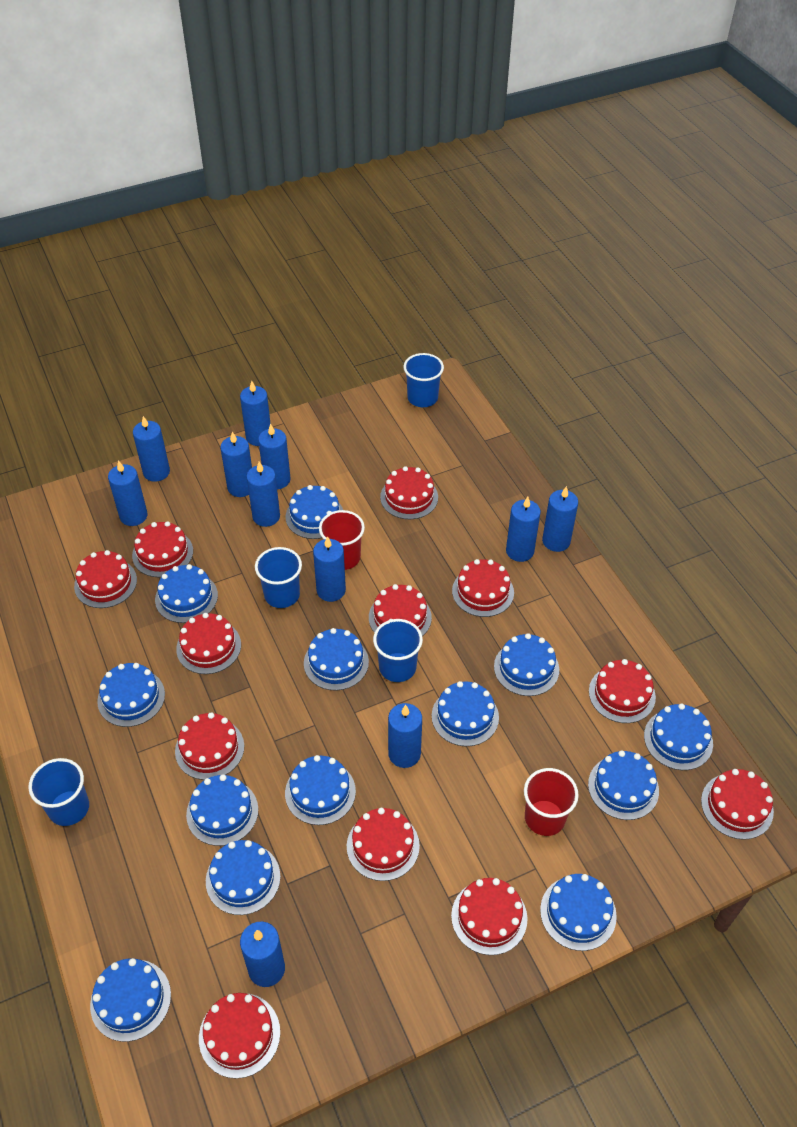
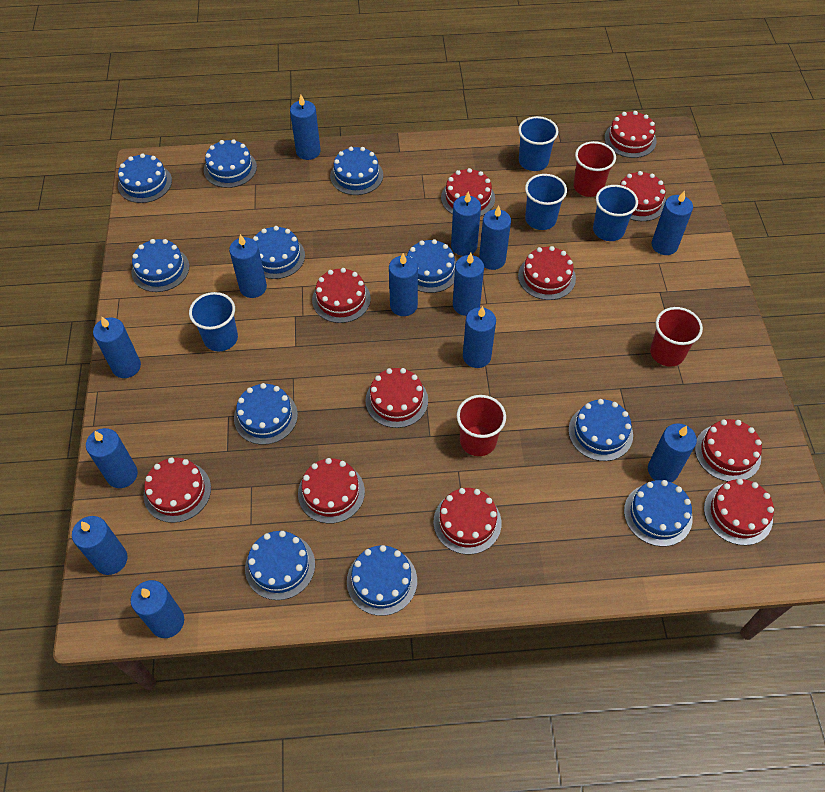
blue cake: [90,958,171,1042] [97,663,165,727] [155,564,218,623] [186,774,258,846] [206,840,281,915] [285,755,356,825] [286,485,343,539] [304,628,369,691] [432,681,499,746] [494,633,559,696] [540,874,617,951] [588,750,659,820] [644,704,713,770] = 13 -> [118,153,172,203] [131,239,189,292] [204,139,257,188] [234,383,298,445] [245,531,315,600] [253,226,305,279] [330,147,383,195] [347,545,417,616] [407,239,457,293] [568,399,633,461] [624,480,693,547] = 11
blue candle: [108,460,148,526] [133,416,170,482] [221,431,252,497] [240,381,271,446] [240,921,285,987] [246,462,280,527] [258,424,291,489] [313,536,346,602] [388,703,422,768] [506,497,541,562] [542,486,578,552] = 11 -> [72,516,128,575] [86,428,138,488] [93,317,141,378] [130,580,184,638] [229,234,267,298] [290,95,321,160] [389,253,418,316] [451,191,481,256] [453,253,484,316] [463,306,496,368] [479,205,511,270] [648,423,697,482] [652,190,693,255] = 13
red cake: [74,550,137,608] [132,521,193,577] [175,712,244,780] [176,613,241,674] [199,993,280,1079] [347,808,420,881] [369,584,432,636] [380,466,438,519] [451,878,528,955] [452,559,514,617] [589,659,656,723] [701,769,774,840] = 12 -> [144,457,211,523] [298,458,365,523] [312,268,371,323] [365,368,428,428] [433,488,501,555] [441,168,495,216] [518,246,576,300] [604,111,656,158] [620,171,666,221] [695,419,762,482] [704,479,774,545] = 11
red cup: [319,510,365,570] [524,768,579,836] = 2 -> [457,395,506,456] [573,141,616,197] [650,307,703,367] = 3

